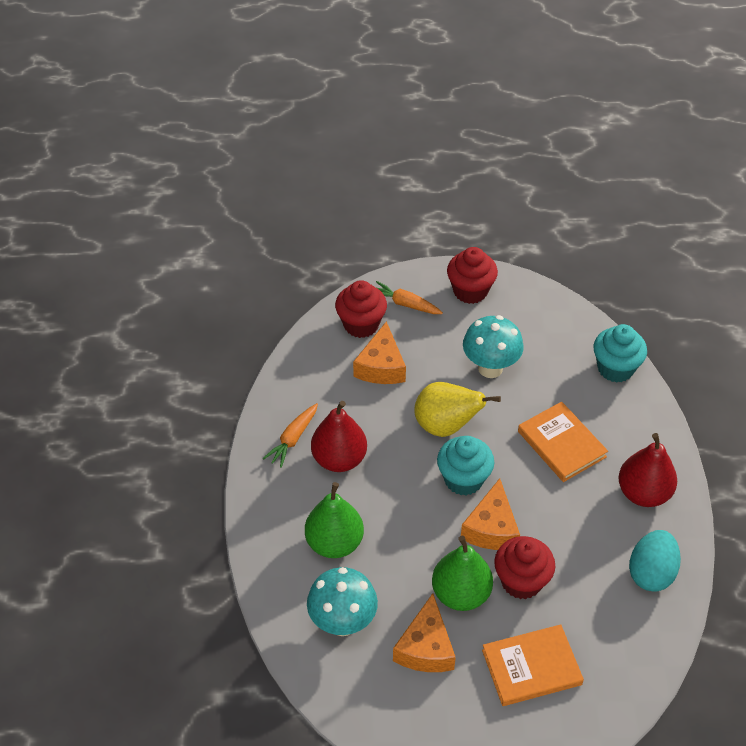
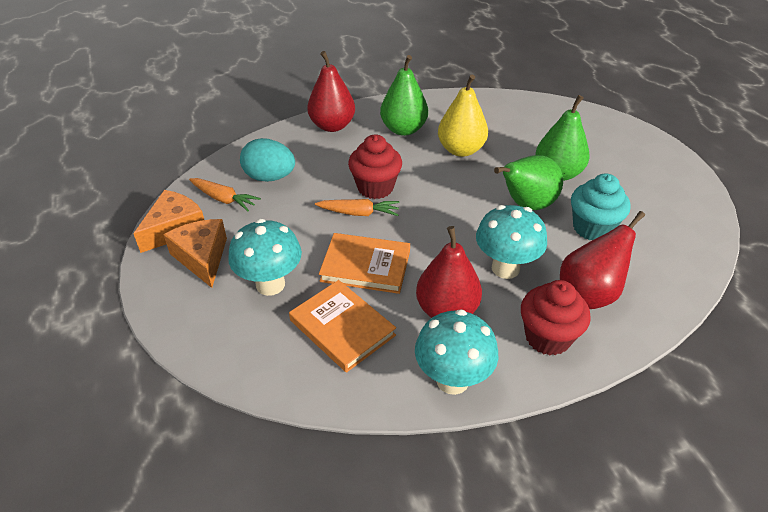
green pear: [305,482,364,558] [432,536,493,611] = 2 -> [380,55,428,136] [494,155,563,210] [535,95,589,181] = 3
orange cheese: [353,321,406,384] [393,593,456,672] [461,478,520,550] = 3 -> [133,190,204,253] [163,219,227,288] = 2
red cupcake: [335,280,387,338] [447,247,498,304] [494,536,555,599] = 3 -> [348,134,402,199] [521,280,591,355] = 2
red pear: [311,401,367,472] [618,433,677,507] = 2 -> [307,51,355,132] [416,226,482,318] [560,211,645,309] = 3
turquoise cupcake: [437,436,494,495] [593,324,647,383] = 2 -> [571,173,631,240] = 1
turquoise mushroom: [307,567,378,636] [463,315,524,378] = 2 -> [228,219,302,296] [415,309,498,395] [476,205,547,279] = 3

